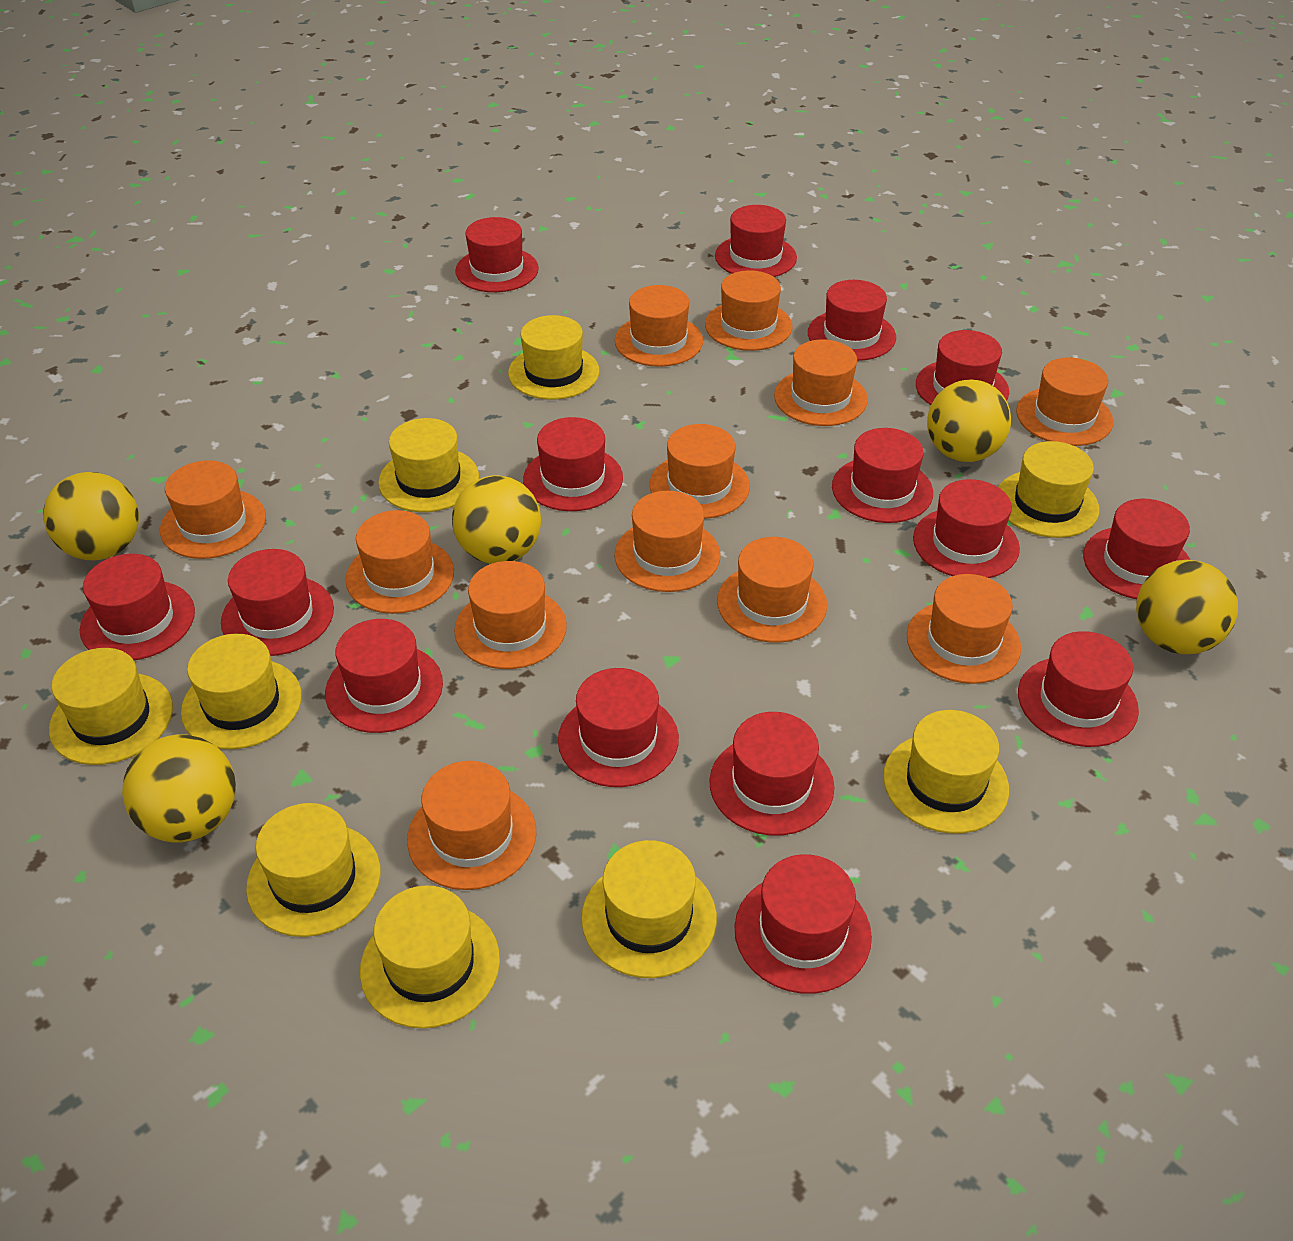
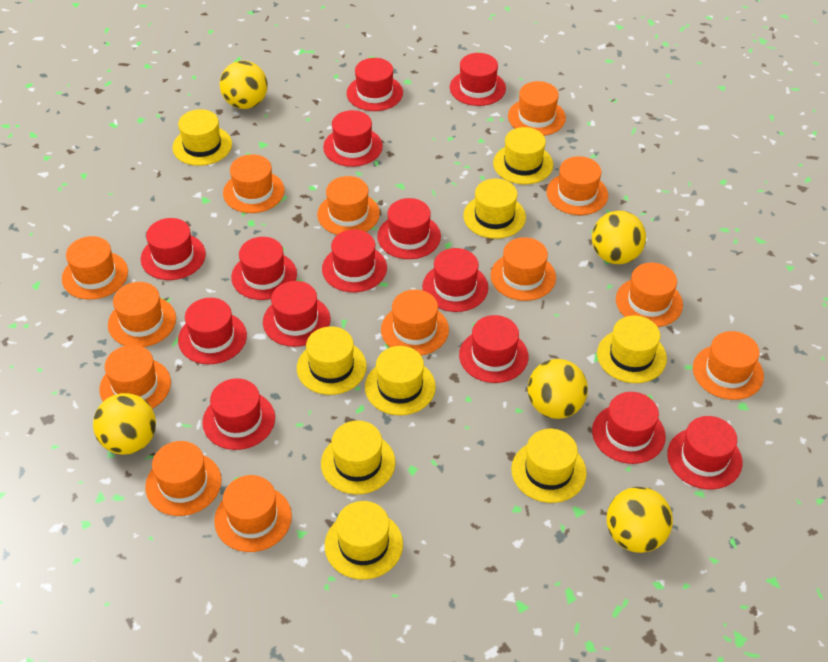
orange hat: [160,460,266,559] [345,510,454,614] [407,761,536,890] [454,561,567,669] [614,285,703,367] [614,491,721,592] [650,424,750,519] [705,270,792,351] [717,537,827,643] [774,339,868,426] [907,574,1021,684] [1016,358,1113,446] = 12 -> [62,236,128,300] [99,345,171,409] [108,282,176,347] [145,441,221,516] [214,475,292,552] [223,154,285,213] [317,176,380,235] [381,290,449,355] [491,237,556,301] [508,81,566,136] [547,156,608,215] [616,262,683,327] [693,331,764,400] = 13
red hat: [79,554,195,660] [221,549,334,656] [325,619,443,733] [455,217,539,292] [523,417,623,511] [558,668,679,787] [709,712,834,836] [715,205,797,277] [735,854,872,994] [808,280,896,361] [832,428,933,523] [913,479,1020,578] [916,330,1009,405] [1018,631,1139,747] [1083,499,1190,599] = 15 -> [141,218,206,280] [178,298,247,364] [202,378,275,450] [231,237,297,300] [263,281,330,347] [322,229,387,292] [323,110,383,167] [347,58,403,111] [377,198,441,259] [422,248,488,312] [450,53,506,106] [459,315,528,383] [592,392,666,464] [667,416,742,489] = 14

